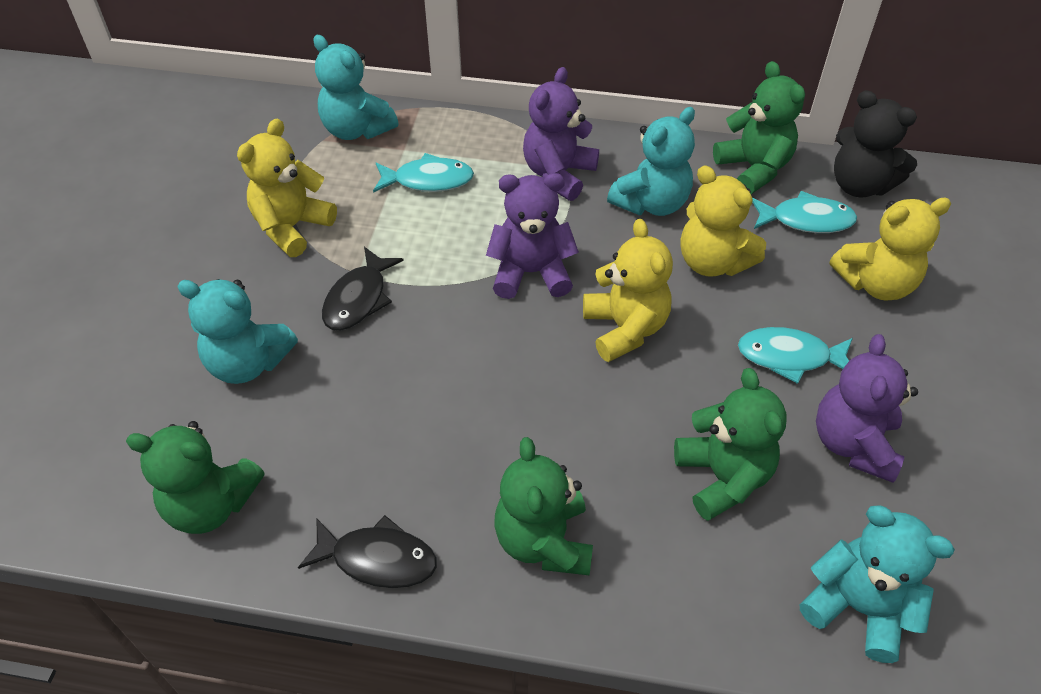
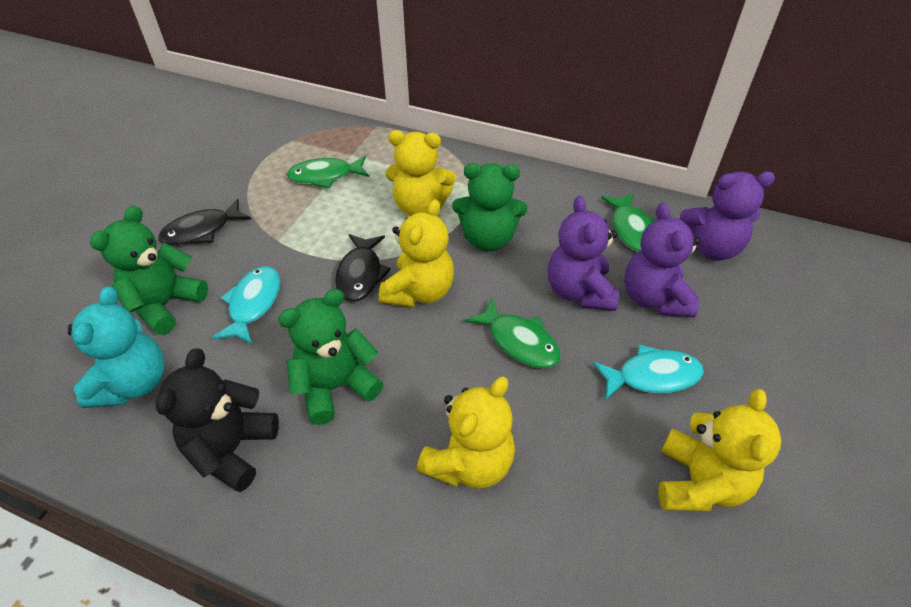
green fish: none = 0 -> [287,156,369,188] [465,298,561,368] [601,193,657,252] = 3
green teddy bear: [126,421,265,534] [494,437,593,575] [674,368,787,521] [713,61,805,194] = 4 -> [90,206,208,335] [278,289,383,425] [452,163,528,252] = 3
turquoise fish: [373,153,474,193] [738,327,853,384] [752,191,857,233] = 3 -> [212,266,280,345] [592,344,704,399] = 2
turquoise teddy bear: [177,279,298,384] [313,35,398,140] [607,107,695,216] [800,506,955,663] = 4 -> [68,286,165,408] = 1

